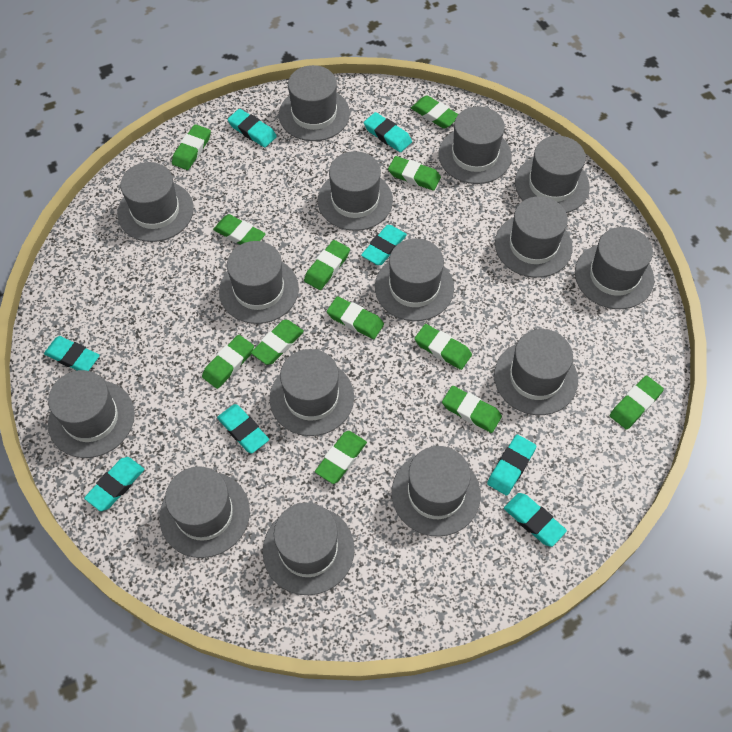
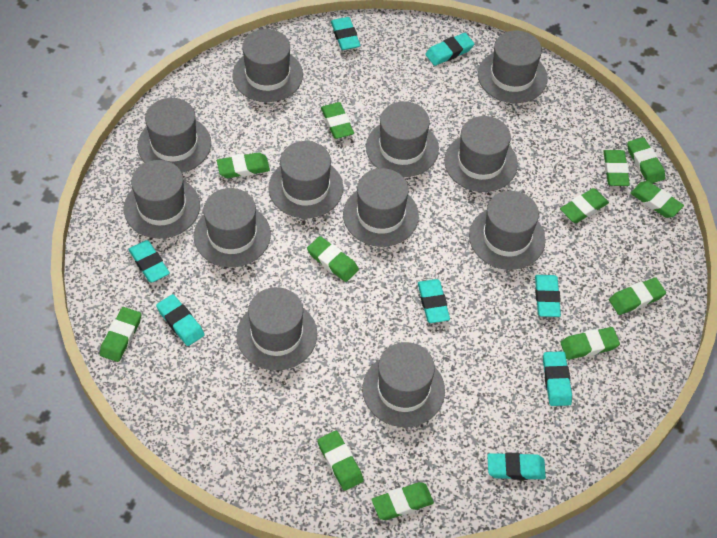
grey hat: [48,370,135,458] [117,162,194,242] [159,467,250,558] [219,241,299,324] [263,503,355,595] [270,349,354,436] [279,65,350,141] [318,151,393,231] [375,238,454,321] [392,446,481,537] [438,106,512,184] [494,329,578,415] [495,196,573,278] [515,136,590,213] [575,227,654,309] = 15 -> [124,160,200,238] [137,98,211,173] [194,188,271,267] [232,29,303,102] [236,287,317,370] [268,141,343,218] [343,168,419,247] [362,342,445,427] [366,101,439,177] [444,116,518,192] [469,191,545,270] [478,31,548,103] = 12

